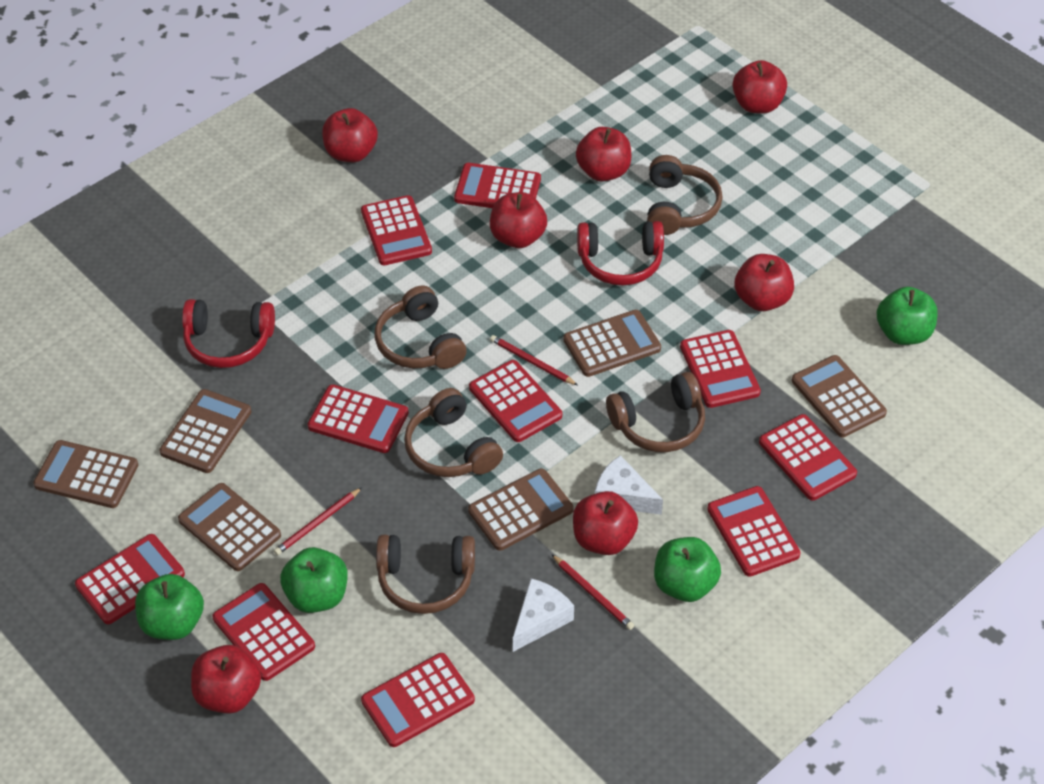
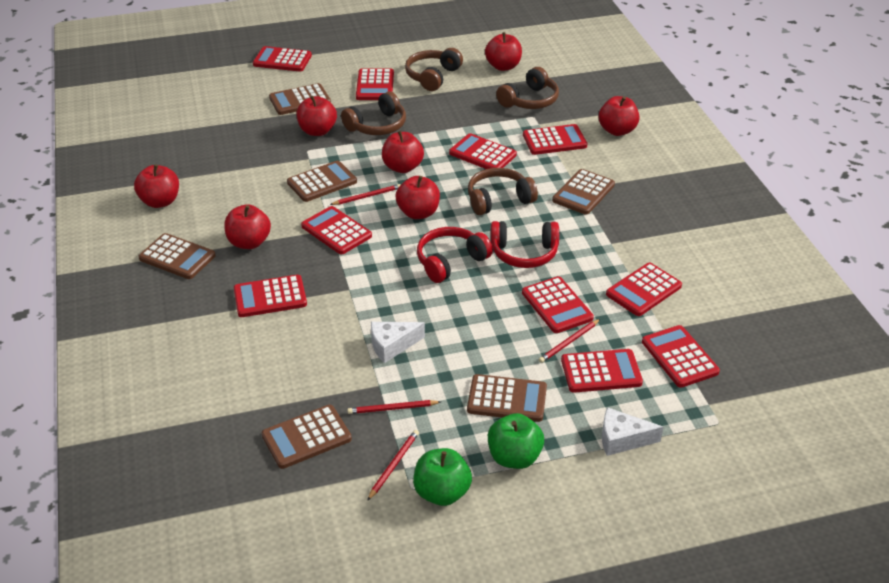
brown headphones: [375,286,467,369] [376,534,475,614] [404,388,503,477] [606,372,705,452] [647,155,723,235] = 5 -> [341,91,406,135] [405,48,463,91] [468,168,538,215] [496,67,559,109] = 4
green apple: [135,574,204,640] [280,547,348,613] [654,537,721,602] [876,287,938,345] = 4 -> [413,448,472,506] [488,413,544,469] = 2
red pencil: [274,488,362,555] [490,335,578,385] [551,554,634,630] = 3 -> [330,184,401,205] [347,400,441,414] [367,430,419,501] [539,319,600,363] = 4

